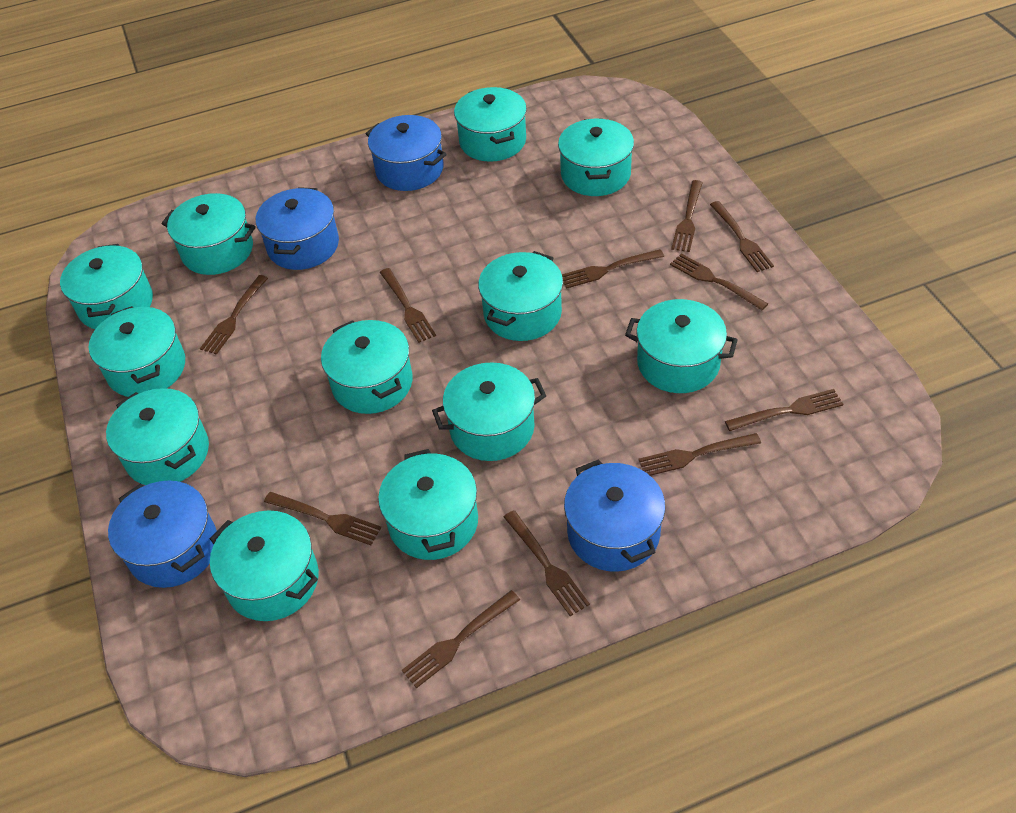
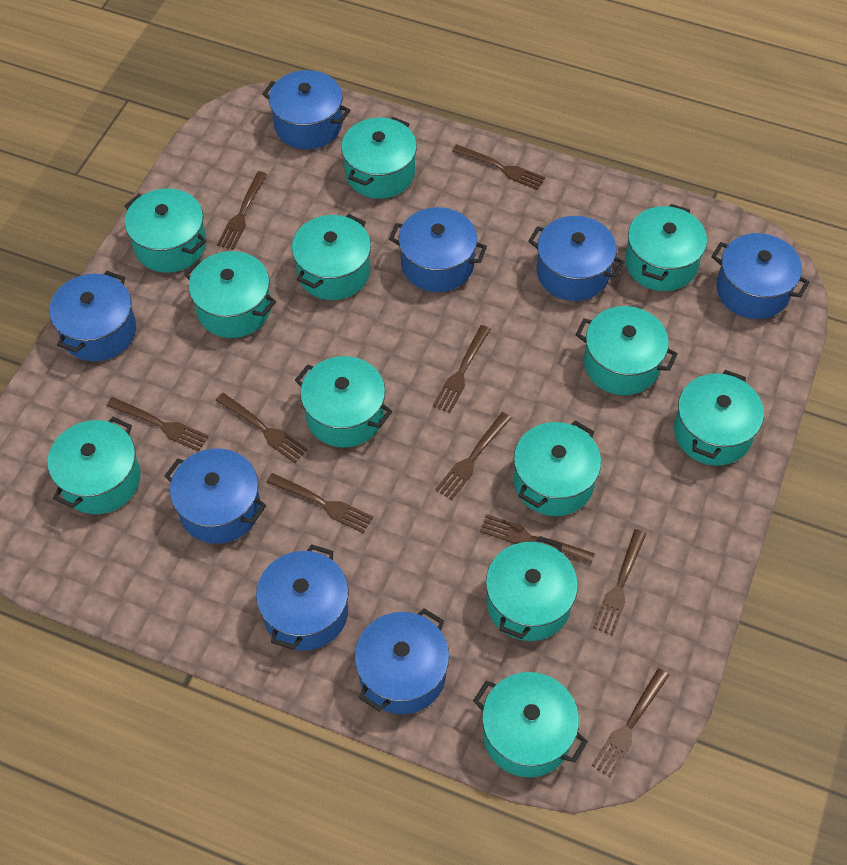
blue pot: [108,481,217,588] [256,187,339,270] [366,115,447,191] [564,459,665,572] = 4 -> [49,271,136,361] [164,448,266,544] [256,544,349,651] [262,70,350,149] [355,608,449,714] [389,207,487,292] [528,216,625,301] [711,233,810,319] = 8
brown fork: [200,275,268,355] [264,492,381,545] [380,268,436,343] [402,590,520,688] [504,510,590,616] [562,249,664,289] [639,433,761,476] [670,254,768,310] [671,180,703,252] [710,201,774,272] [725,389,844,431] = 11 -> [107,397,209,452] [216,393,308,463] [217,171,267,250] [266,473,373,533] [433,325,491,413] [435,412,512,500] [452,144,545,190] [480,514,595,564] [592,668,669,778] [593,529,646,635] = 10

